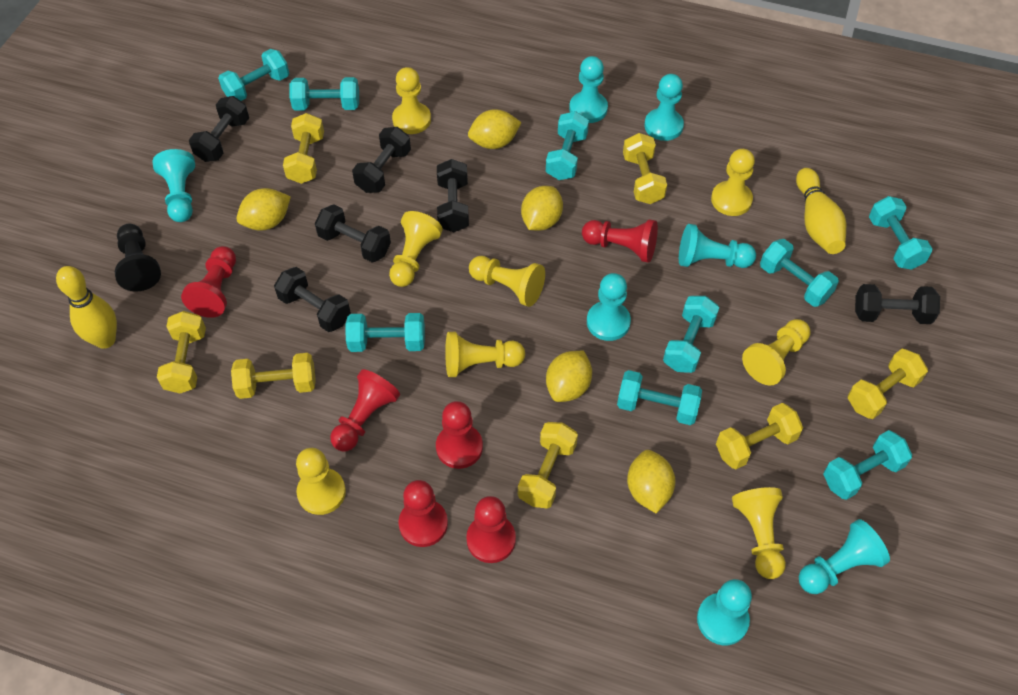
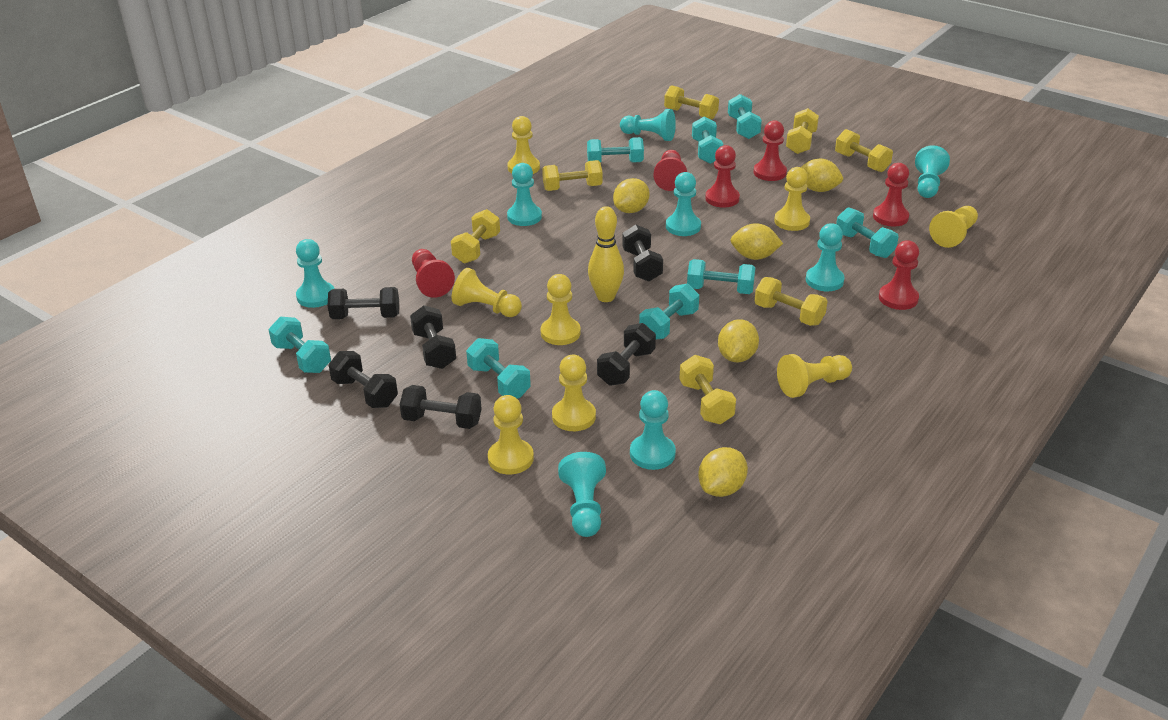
black pawn: [115,224,161,291] = 1 -> none = 0
turquoise dumbbell: [218,49,289,101] [290,77,359,110] [346,313,425,352] [546,111,589,180] [617,370,702,425] [663,296,719,373] [760,239,839,307] [823,430,912,500] [869,196,932,270] = 9 -> [269,317,331,373] [466,338,531,399] [587,137,644,163] [639,284,699,340] [687,259,756,294] [692,116,724,164] [728,94,762,139] [836,207,899,258] = 8
turquoise pawn: [152,149,195,222] [569,56,608,123] [587,273,631,341] [644,74,684,141] [679,224,756,268] [697,579,752,645] [799,519,890,594] = 7 -> [296,239,335,308] [507,163,542,226] [558,452,606,537] [620,109,676,141] [630,390,676,470] [666,172,701,236] [806,223,845,291] [915,145,950,198] = 8
yellow bowling pin: [56,266,117,349] [796,168,846,254] = 2 -> [588,206,624,302] = 1

